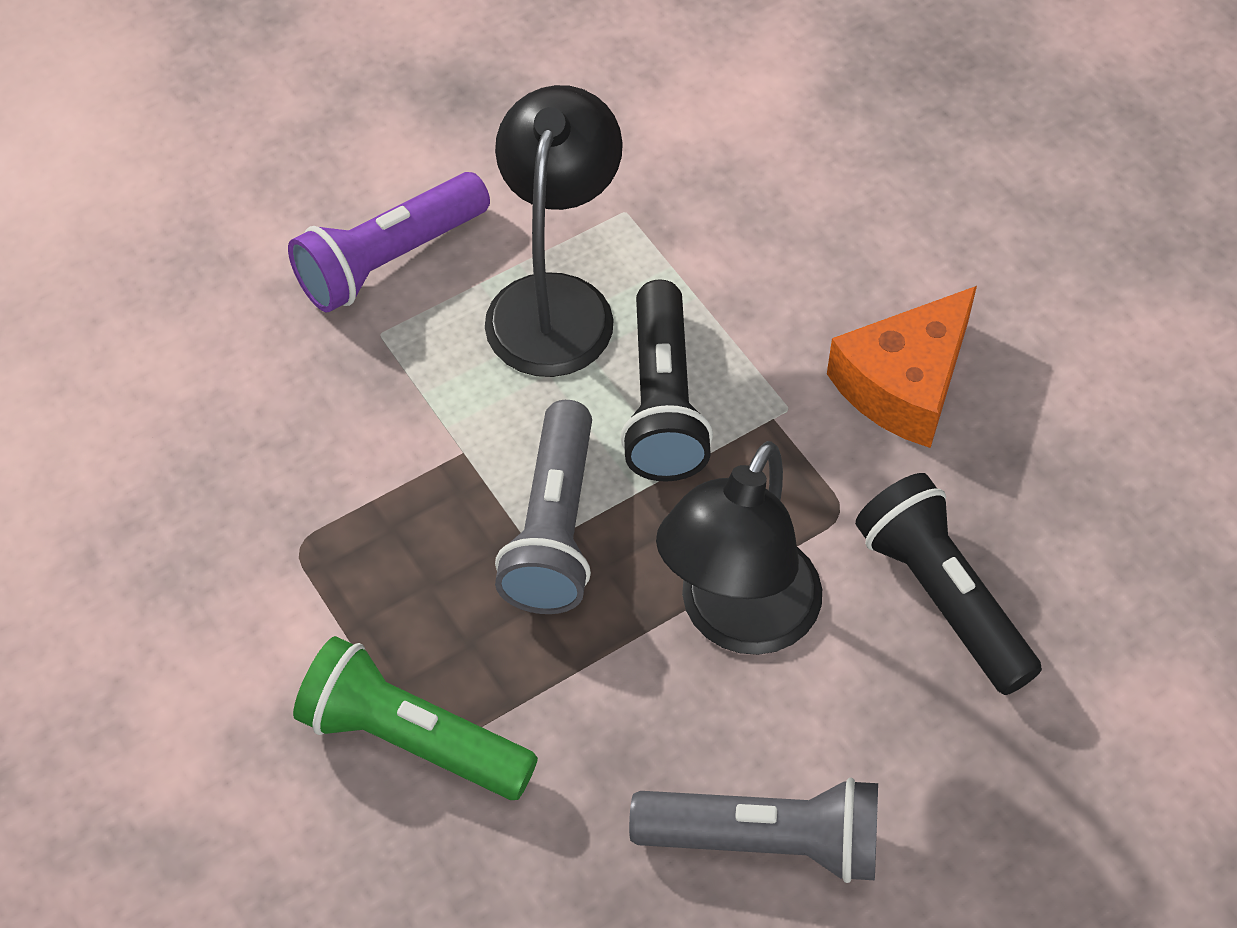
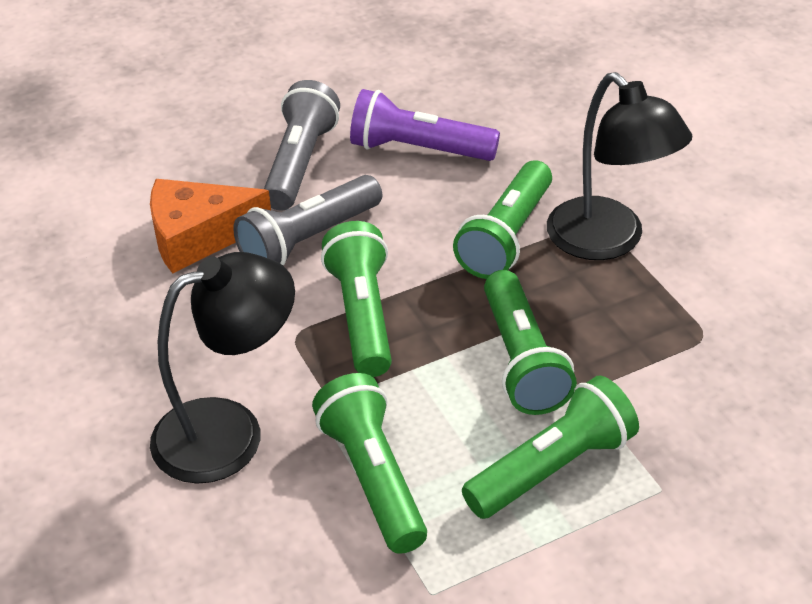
black flashlight: [620,280,713,482] [855,473,1042,695] = 2 -> none = 0
green flashlight: [293,636,538,800] = 1 -> [312,373,427,554] [321,221,392,377] [453,160,552,279] [462,376,639,519] [484,270,577,415] = 5

